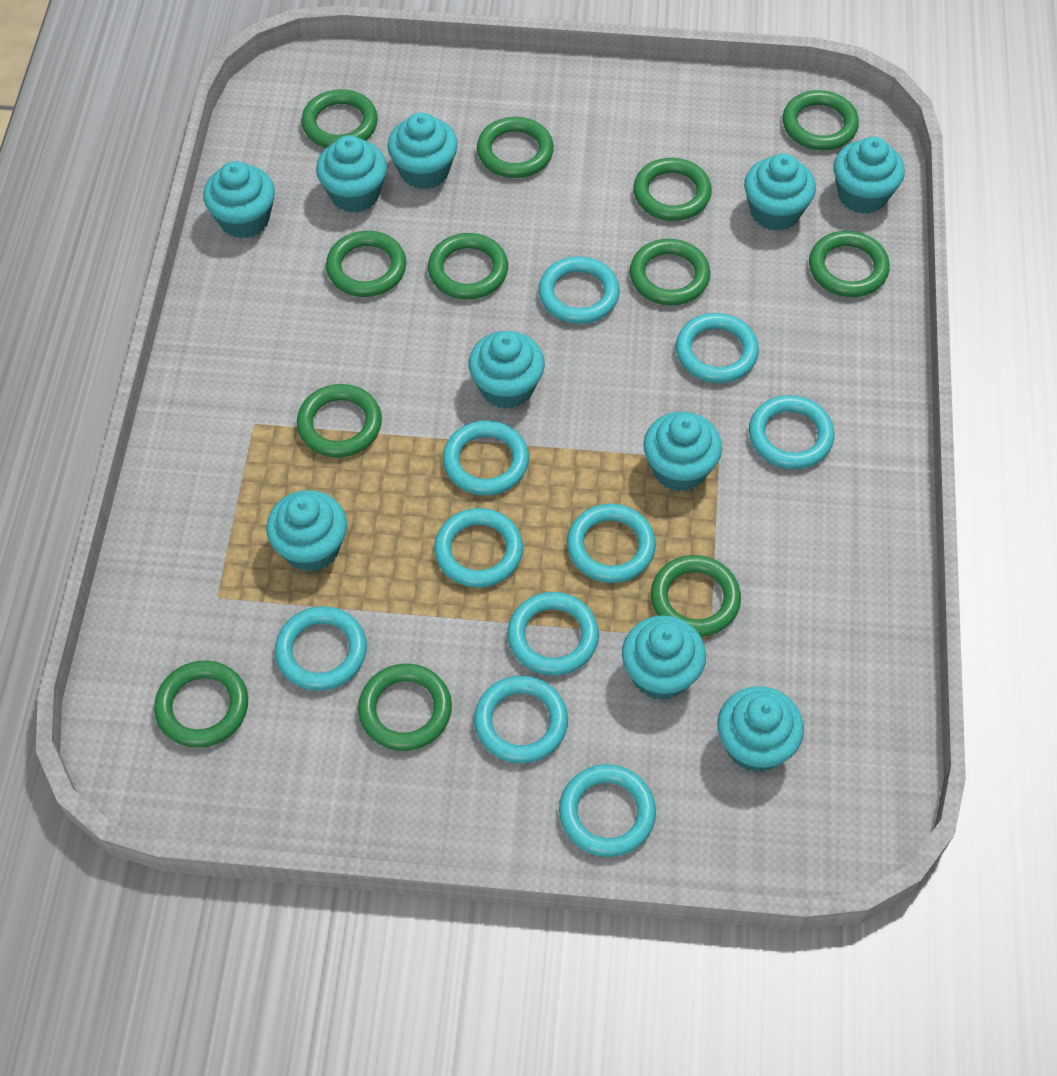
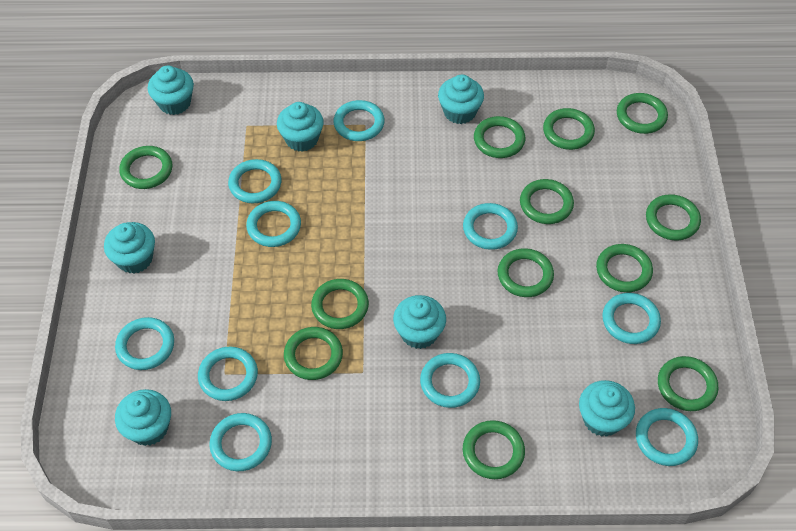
turquoise cupcake: [203,161,275,238] [266,490,347,572] [316,135,387,213] [387,112,458,189] [469,331,545,409] [622,615,706,700] [644,412,722,492] [717,686,804,772] [744,154,816,231] [833,137,905,214] = 10 -> [104,222,155,274] [115,389,171,446] [148,65,194,115] [277,102,324,152] [393,295,446,349] [438,75,484,124] [579,380,635,437] = 7

